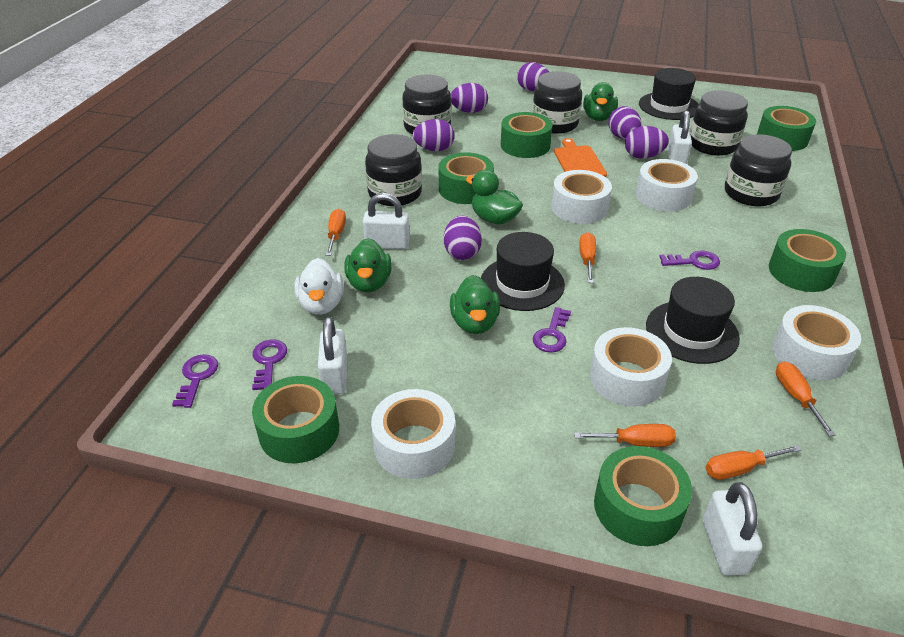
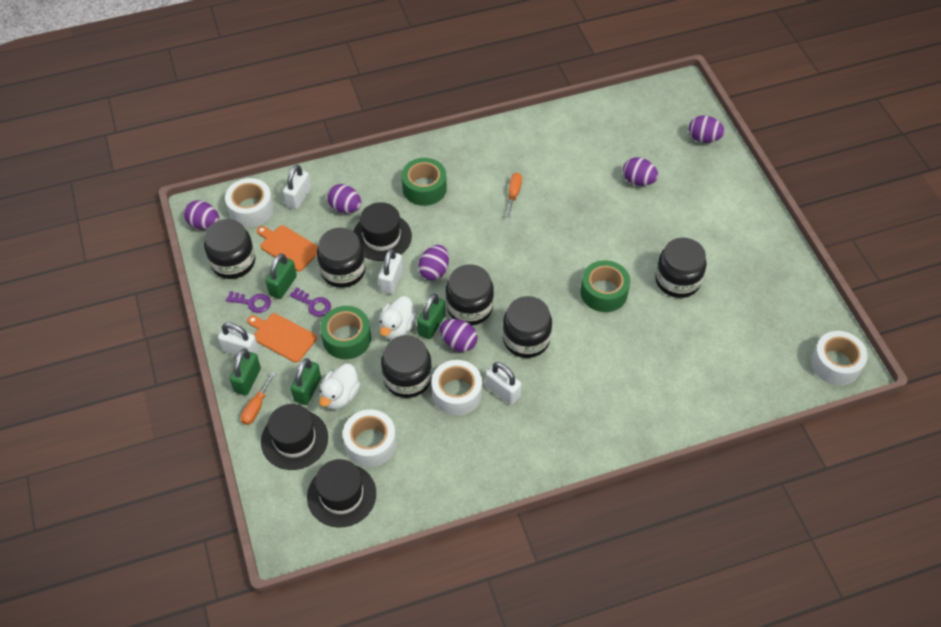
black jar: [365,134,422,206] [402,75,451,135] [532,71,582,134] [690,90,748,156] [725,134,792,207] = 5 -> [204,219,255,279] [317,228,366,288] [381,335,432,398] [446,264,494,325] [503,296,552,358] [655,238,707,298] = 6
green duck: [344,238,392,293] [450,275,500,334] [466,170,523,225] [583,82,618,121] = 4 -> none = 0
green padlock: none = 0 -> [230,349,261,396] [266,254,297,299] [291,358,321,405] [417,294,446,339] = 4
green tape: [252,376,339,463] [438,152,494,204] [501,112,553,158] [594,446,692,546] [757,106,816,151] [769,229,846,292] = 6 -> [320,306,371,359] [401,158,447,206] [580,260,630,312] = 3
orange cutting board: [554,138,607,177] = 1 -> [247,313,317,363] [257,225,318,272] = 2
orange screwdriver: [326,209,346,256] [574,424,676,447] [579,233,596,283] [706,445,802,480] [776,361,835,437] = 5 -> [240,372,276,425] [506,173,522,217] = 2
purple key: [172,354,218,408] [252,339,287,390] [533,307,571,353] [659,250,720,270] = 4 -> [226,291,271,313] [290,287,331,317] = 2
white duck: [294,258,344,315] = 1 -> [319,364,360,409] [379,296,417,340] = 2
white tape: [371,389,455,479] [551,170,612,224] [590,327,672,406] [636,159,698,212] [772,305,861,380] = 5 -> [225,178,274,227] [343,409,396,467] [432,360,482,416] [811,331,868,385] = 4

